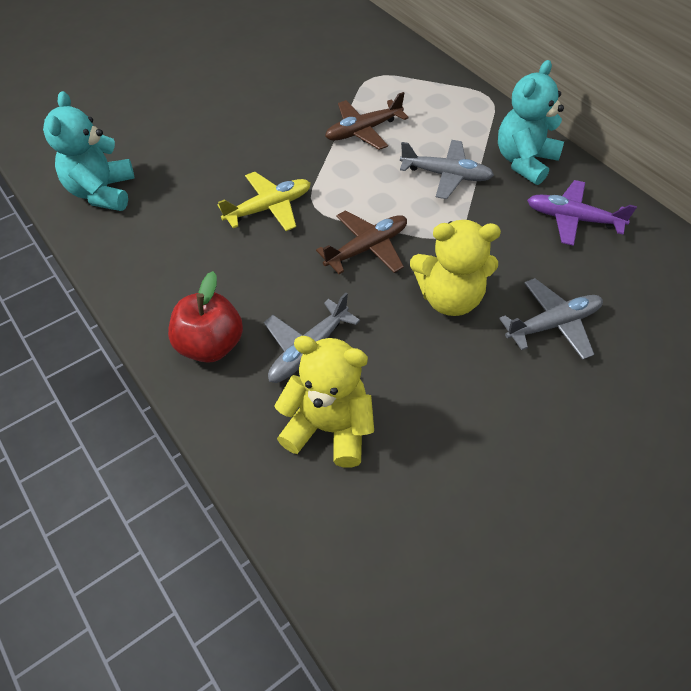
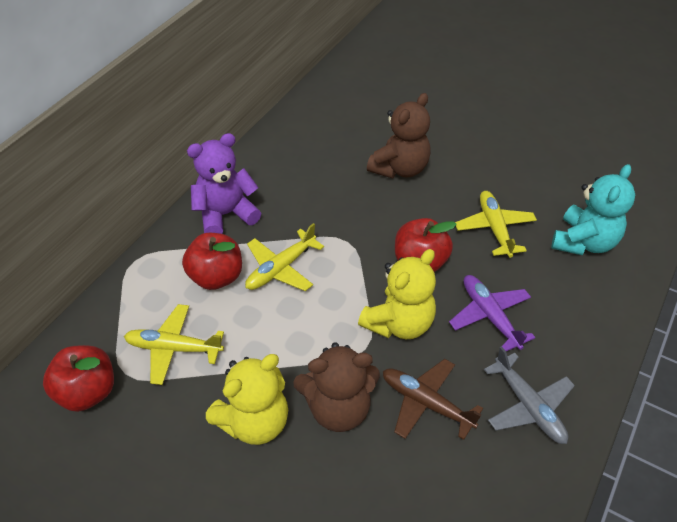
brown plane: [316,210,407,274] [325,92,409,150] = 2 -> [383,359,483,440] = 1
brown teddy bear: none = 0 -> [293,342,380,432] [367,93,431,179] = 2
grey plane: [264,293,360,383] [400,140,494,199] [499,278,603,360] = 3 -> [484,346,575,444] = 1
purple teddy bear: none = 0 -> [187,133,261,234] = 1
red apple: [168,271,243,363] = 1 -> [43,345,114,412] [182,233,242,290] [395,218,457,272] = 3
turquoise teddy bear: [43,91,135,211] [498,60,564,185] = 2 -> [551,164,635,255] = 1
yellow plane: [217,172,311,231] = 1 -> [124,304,224,385] [245,223,324,291] [455,191,537,258] = 3

